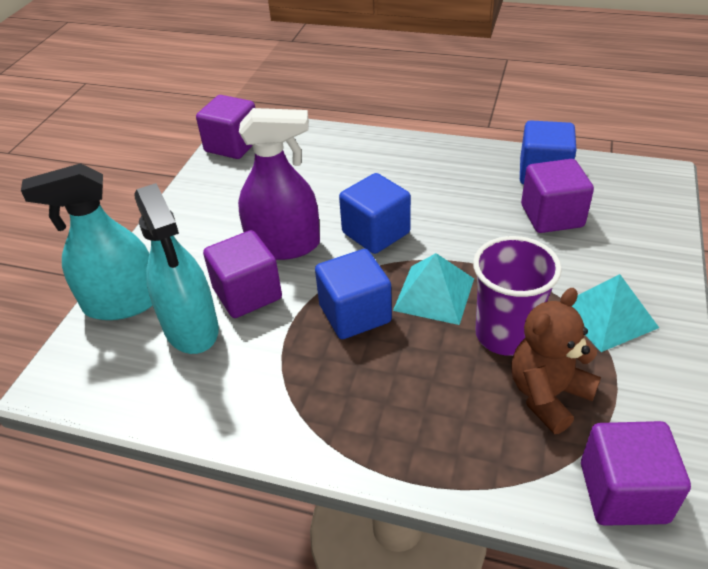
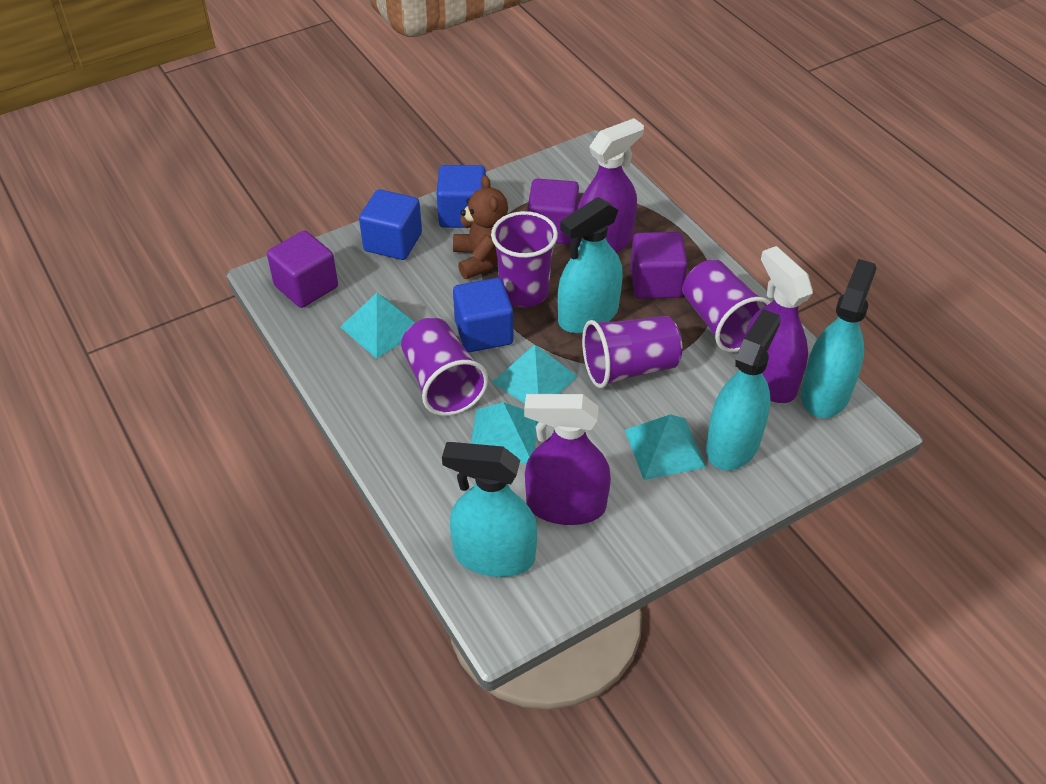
purple cube: [196,95,255,159] [203,230,282,318] [521,159,594,233] [581,421,691,526] = 4 -> [267,230,338,308] [528,179,579,244] [630,232,688,299] = 3
purple cup: [473,236,562,356] = 1 -> [401,318,488,416] [491,211,558,307] [582,316,682,388] [682,259,771,352] = 4
purple spray bottle: [238,108,320,260] = 1 -> [524,394,611,525] [577,118,644,253] [745,246,813,403] = 3
turquoise pyramid: [393,253,474,325] [572,274,659,352] = 2 -> [340,293,415,359] [471,402,538,464] [492,345,577,404] [625,414,706,480] = 4
turquoise spray bottle: [21,163,153,320] [134,183,219,354] = 2 -> [442,442,537,577] [558,197,623,333] [706,309,781,470] [801,259,877,418] = 4

